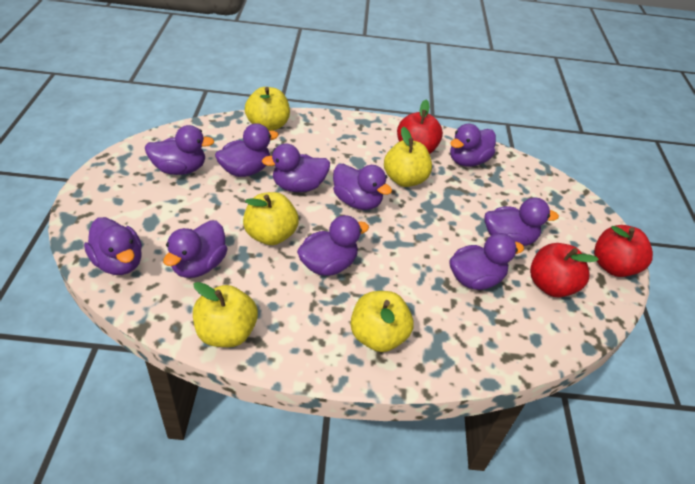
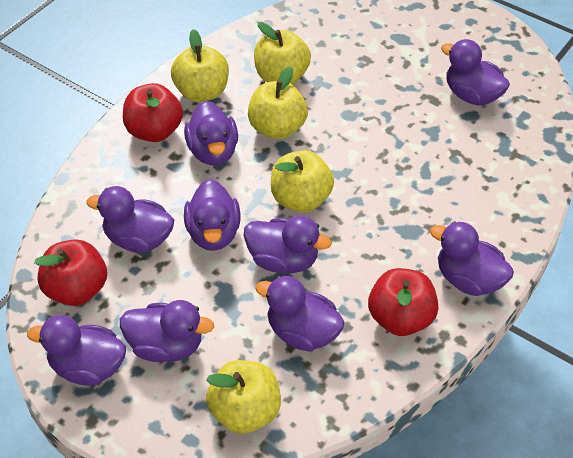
purple duck: [84,217,142,275] [145,125,215,175] [163,220,227,278] [215,123,279,177] [262,143,330,192] [297,215,369,276] [333,164,392,210] [449,233,524,290] [450,124,496,167] [485,198,559,246] = 10 -> [27,315,126,386] [86,186,174,253] [120,300,214,362] [184,101,238,165] [184,179,241,251] [244,215,332,273] [255,276,345,351] [430,221,514,296] [441,39,510,106] = 9

